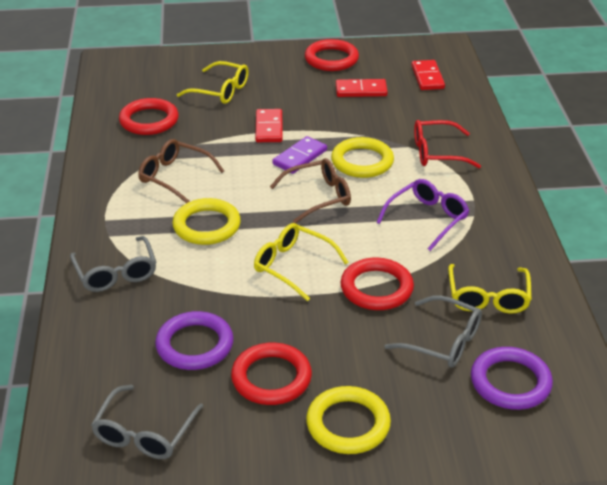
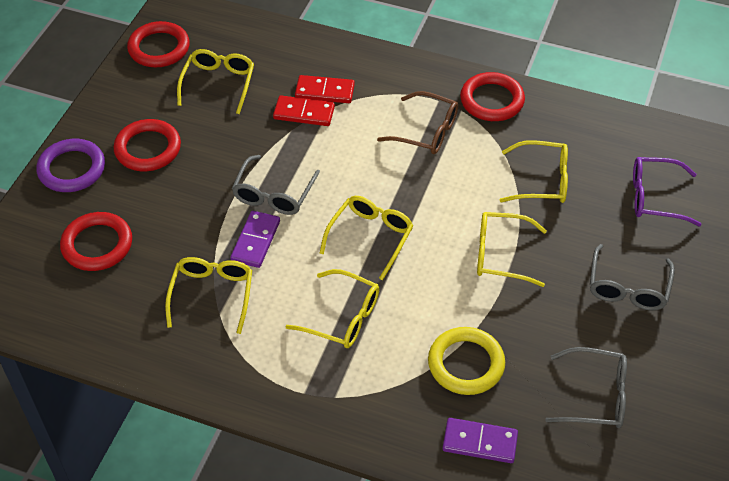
brown glasses: [138,139,224,203] [270,158,351,224] = 2 -> [377,91,458,154] = 1
purple domino: [272,136,327,174] = 1 -> [230,211,280,268] [442,418,518,463] = 2
purple ring: [155,311,234,370] [471,347,553,410] = 2 -> [36,139,105,192] = 1
red domino: [255,109,283,142] [336,79,388,97] [411,60,445,90] = 3 -> [273,95,335,126] [295,75,355,103] = 2
red glasses: [414,120,481,168] = 1 -> none = 0
yellow glasses: [177,61,249,104] [254,223,349,301] [448,264,532,314] = 3 -> [165,257,252,334] [177,49,254,114] [285,269,379,348] [319,196,414,280] [477,212,547,287] [500,140,568,203] = 6
yellow ring: [172,198,241,245] [306,386,391,454] [331,137,394,178] = 3 -> [428,327,505,395] = 1

